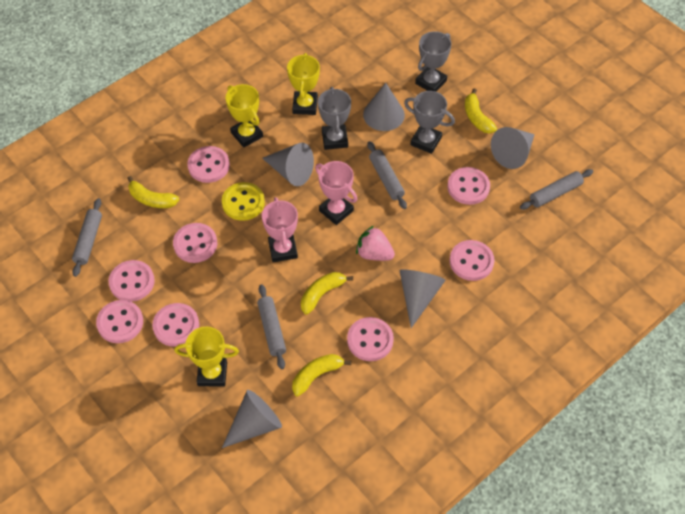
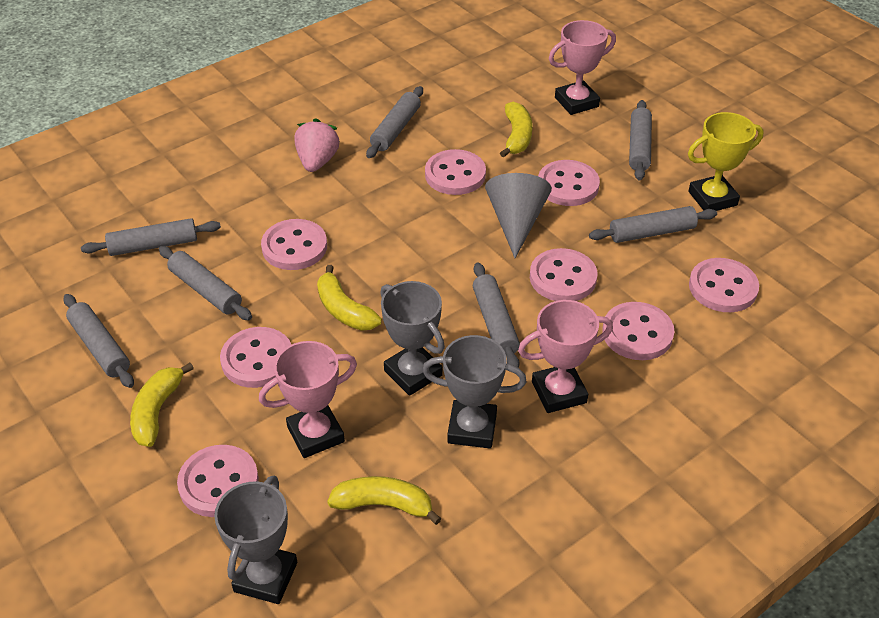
grey cone: [222,390,282,448] [262,143,314,186] [363,83,405,131] [399,269,446,328] [491,127,535,169] = 5 -> [485,173,552,258] = 1
grey rolling pin: [72,198,102,277] [257,284,286,370] [367,141,407,209] [520,169,593,210] = 4 -> [63,294,134,388] [81,218,221,256] [159,246,252,320] [366,86,423,158] [473,262,520,368] [589,206,717,243] [629,100,652,181] = 7
pink trophy: [262,197,298,262] [315,161,357,225] = 2 -> [259,341,357,458] [518,300,613,413] [549,20,616,115] = 3
yellow button: [222,182,265,221] = 1 -> none = 0
yellow trophy: [175,327,239,387] [226,84,263,148] [287,53,320,115] = 3 -> [688,112,764,211] = 1

